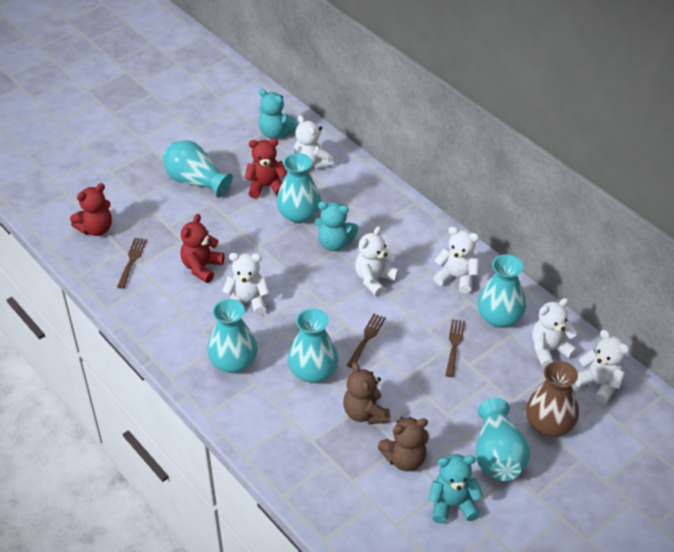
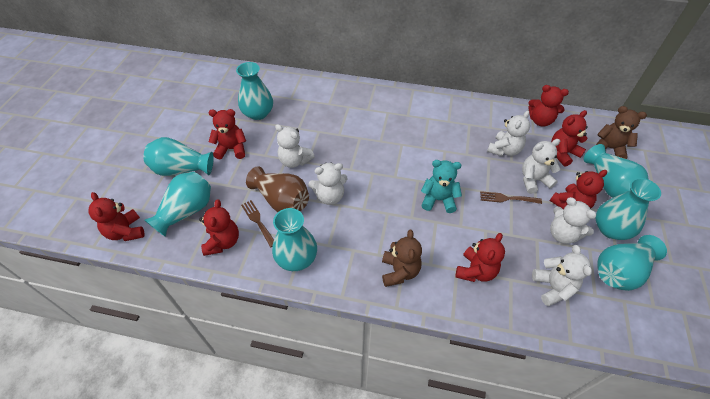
brown fork: [117,238,147,289] [347,314,386,368] [445,319,465,377] = 3 -> [241,200,274,247] [480,191,542,204] = 2
red teddy bear: [70,183,112,236] [180,214,225,283] [245,138,287,199] = 3 -> [89,192,145,241] [199,199,239,256] [209,109,246,159] [455,233,505,282] [528,85,569,127] [550,170,607,210] [551,110,588,166] = 7
turquoise teddy bear: [258,89,298,139] [314,202,359,251] [428,454,483,524] = 3 -> [421,160,462,213] = 1
turquoise vase: [163,141,233,198] [207,299,258,373] [277,153,321,223] [288,308,338,383] [476,398,530,481] [478,254,526,328] = 6 -> [144,137,214,176] [144,172,211,237] [236,62,273,120] [272,208,317,271] [584,144,648,198] [596,178,661,240] [597,235,667,291] = 7

